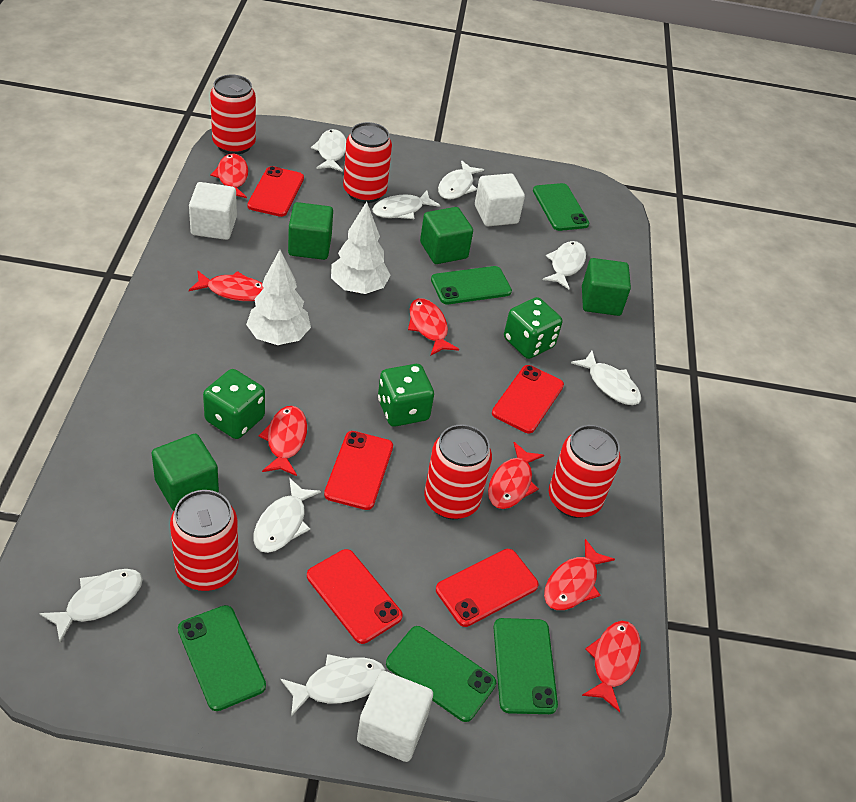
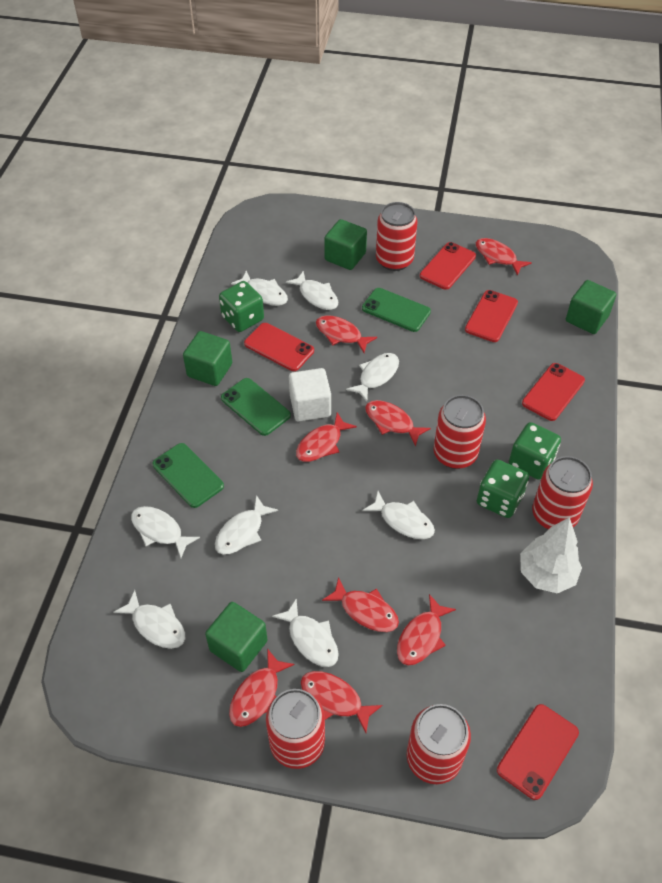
green phone: [178,605,266,711] [386,626,496,722] [431,266,512,304] [493,618,558,714] [533,183,589,231] = 5 -> [152,443,224,508] [221,378,291,436] [362,288,431,332] = 3
red fish: [189,270,264,301] [210,153,248,198] [259,406,307,476] [408,298,459,355] [488,442,544,509] [544,539,615,610] [582,621,641,712] = 7 -> [229,650,294,727] [296,413,357,462] [301,671,382,733] [316,315,377,353] [322,577,399,632] [365,400,431,447] [397,594,456,666] [476,238,532,276] = 8
white cube: [189,182,237,240] [357,671,433,762] [475,173,525,226] = 3 -> [289,368,331,421] = 1
white tree: [246,250,311,345] [331,202,391,294] = 2 -> [520,517,582,594] = 1

